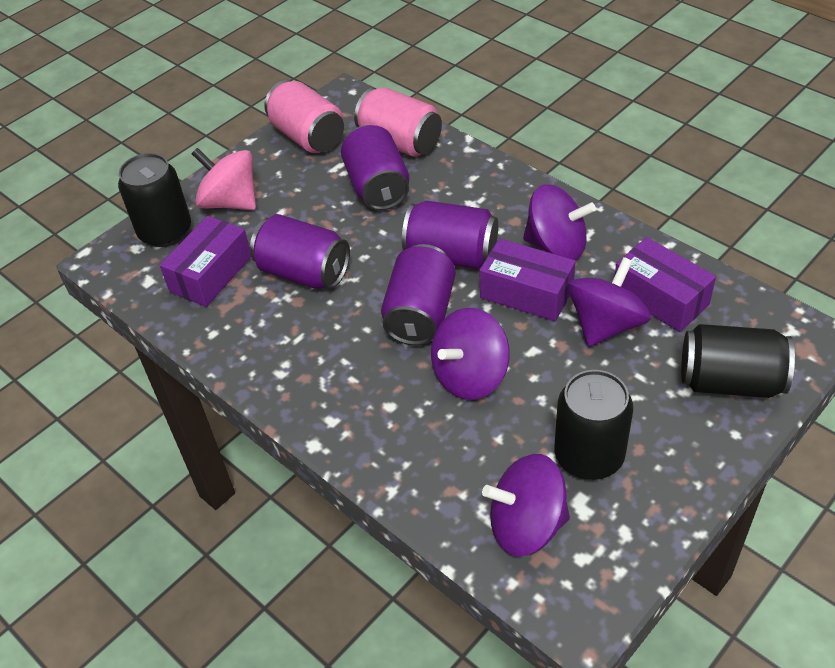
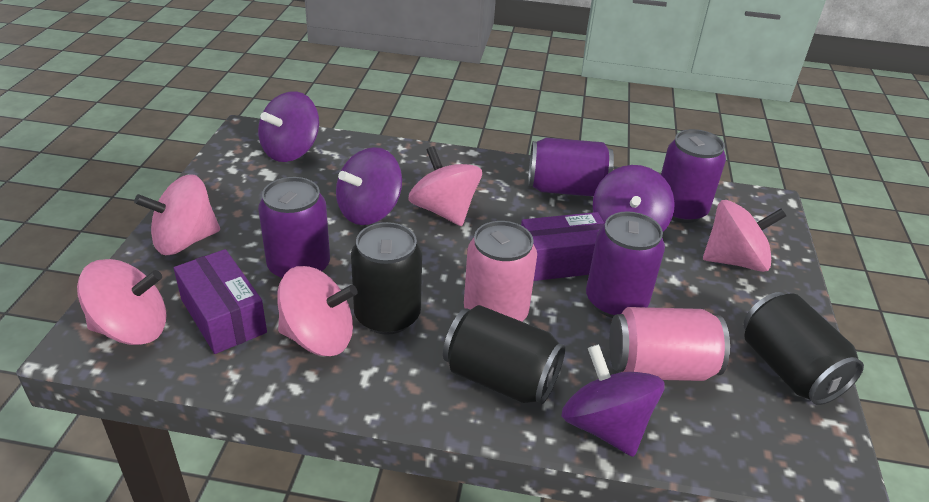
pink spinning top: [191,148,256,210] = 1 -> [77,259,167,345] [134,175,220,255] [277,266,357,356] [408,146,482,226] [703,200,786,272] = 5
purple box: [160,216,251,307] [479,238,576,321] [615,237,716,332] = 3 -> [174,249,267,354] [521,212,605,281] = 2

